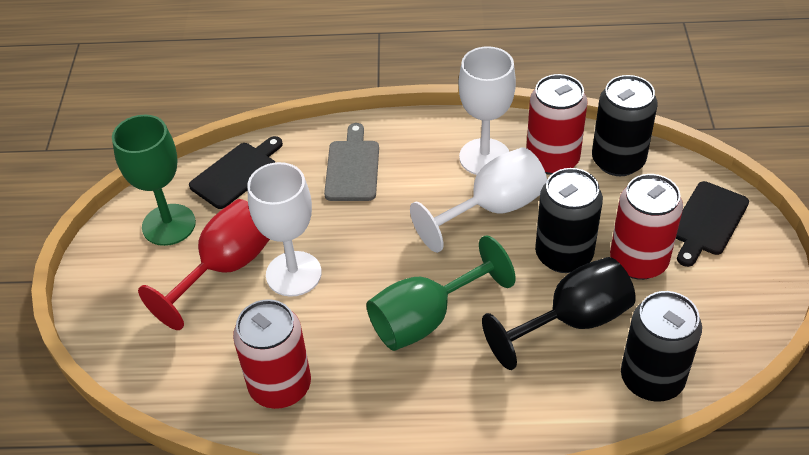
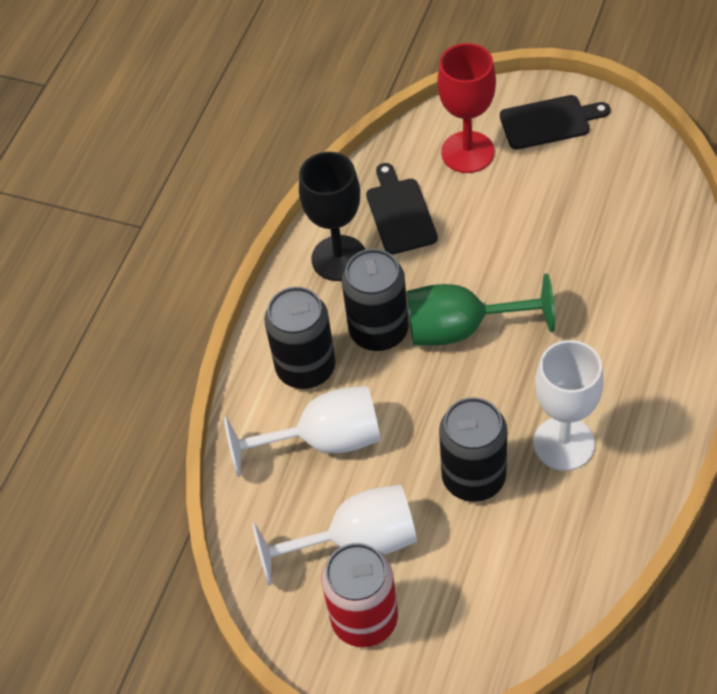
green goblet: [112,115,196,246] [366,235,516,351] = 2 -> [407,274,555,346] = 1
grey cutting board: [324,123,379,201] = 1 -> none = 0
red can: [233,299,311,409] [526,74,588,175] [610,174,683,280] = 3 -> [322,543,398,647] = 1

